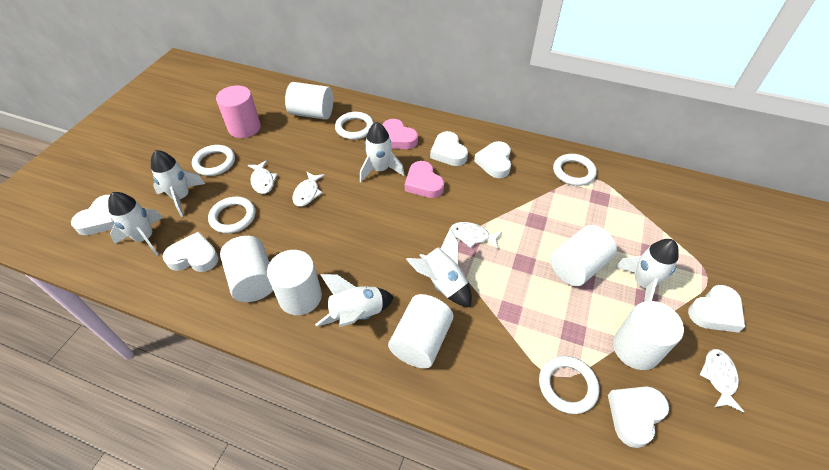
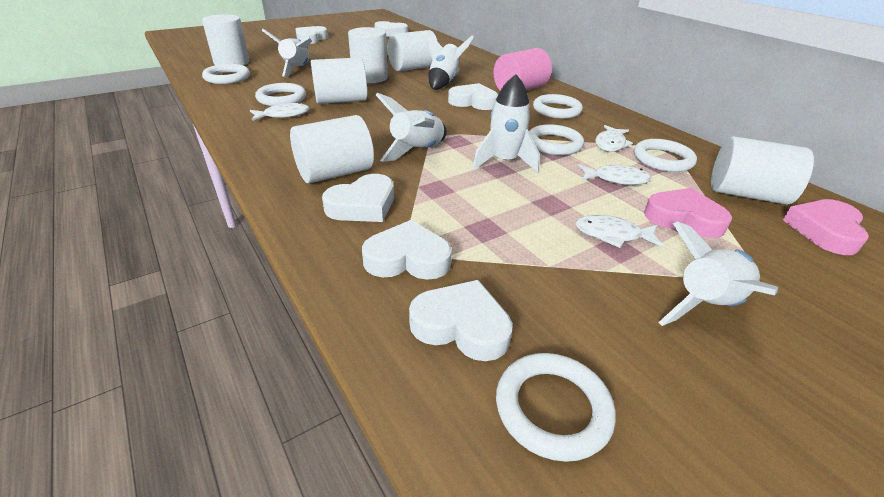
white ring: [192,145,235,176] [208,197,256,233] [335,112,374,140] [539,356,599,414] [553,154,597,186] = 5 -> [202,64,250,84] [255,83,306,106] [496,353,616,462] [529,124,584,155] [533,94,583,119] [634,139,697,172] = 6
white rocket: [108,192,163,256] [151,150,205,217] [315,274,394,327] [360,122,405,182] [406,228,472,307] [615,239,679,302] = 6 -> [262,29,312,76] [376,93,447,162] [427,35,474,90] [473,74,540,173] [658,221,778,326] = 5

